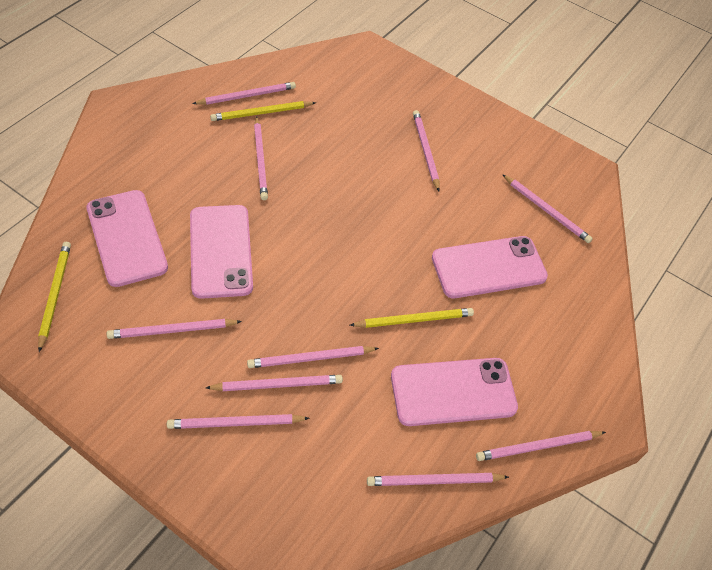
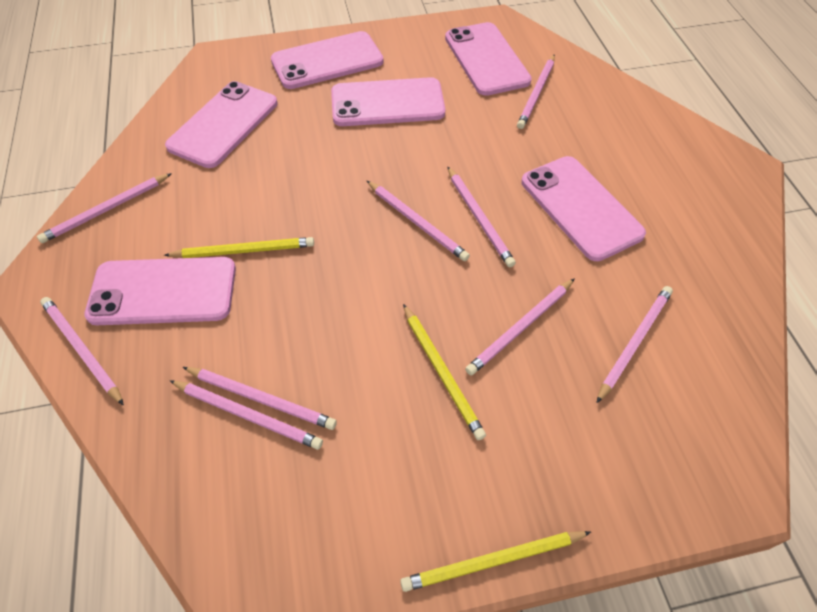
pink pencil: [107,319,242,339] [167,414,310,429] [192,82,296,105] [206,375,343,391] [247,346,379,368] [254,116,268,200] [367,473,509,486] [413,110,440,191] [476,431,606,461] [502,174,593,243] = 10 -> [37,173,172,243] [40,297,124,405] [170,380,323,450] [183,367,337,430] [367,181,470,261] [447,166,516,267] [465,278,575,376] [517,54,555,129] [597,286,673,403] = 9
pink phone: [87,190,168,287] [190,205,253,299] [391,358,518,426] [432,236,548,298] = 4 -> [84,257,236,325] [165,81,277,168] [271,31,383,89] [331,77,445,126] [445,22,532,96] [521,156,646,261] = 6

